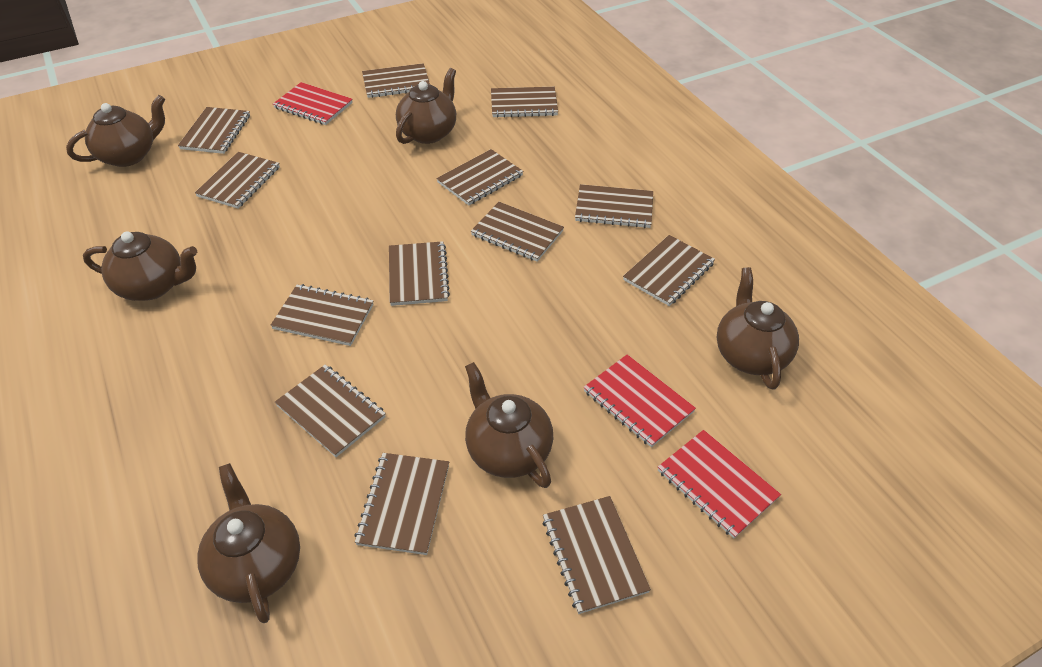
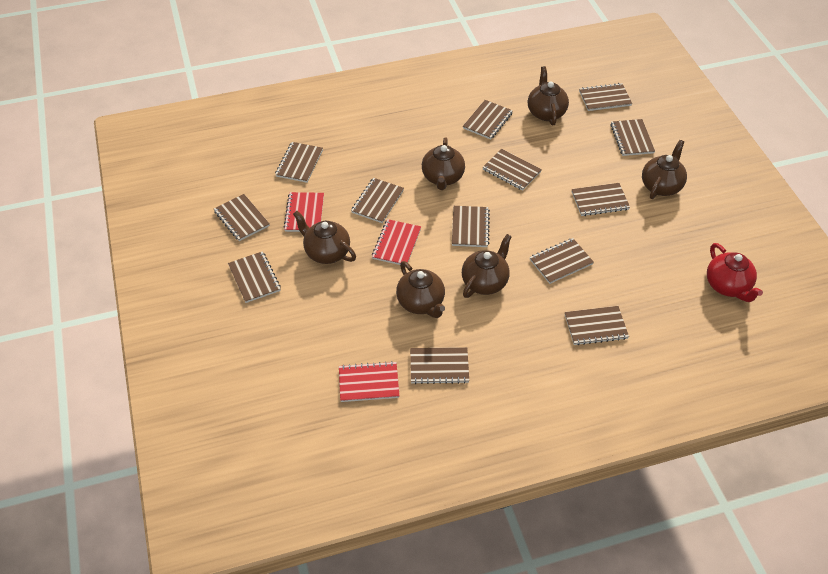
red teapot: none = 0 -> [707,243,763,302] = 1

